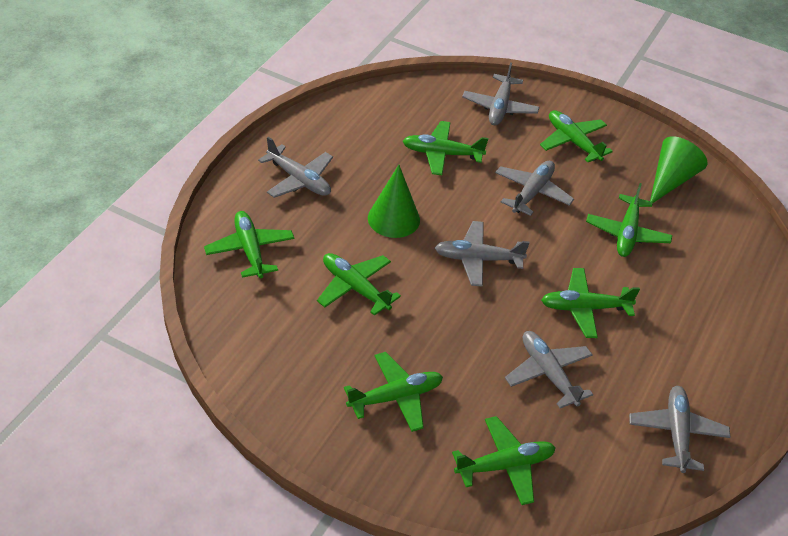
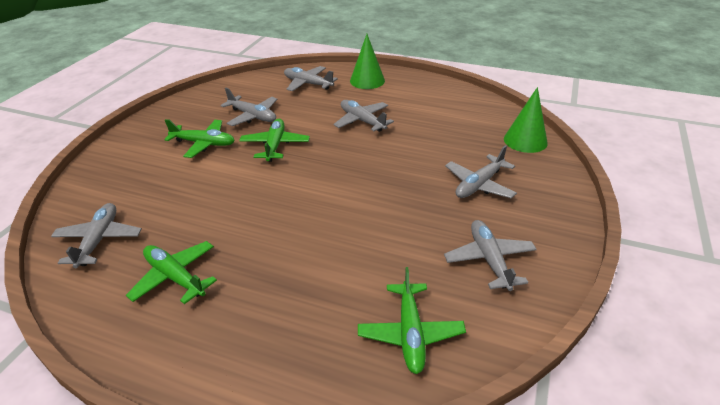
green plane: [204,211,294,278] [317,253,401,316] [344,352,443,432] [403,121,488,175] [452,416,556,505] [540,110,613,162] [541,268,640,338] [586,183,672,257] = 8 -> [126,241,217,304] [164,119,235,158] [239,119,310,162] [358,267,466,374] = 4

